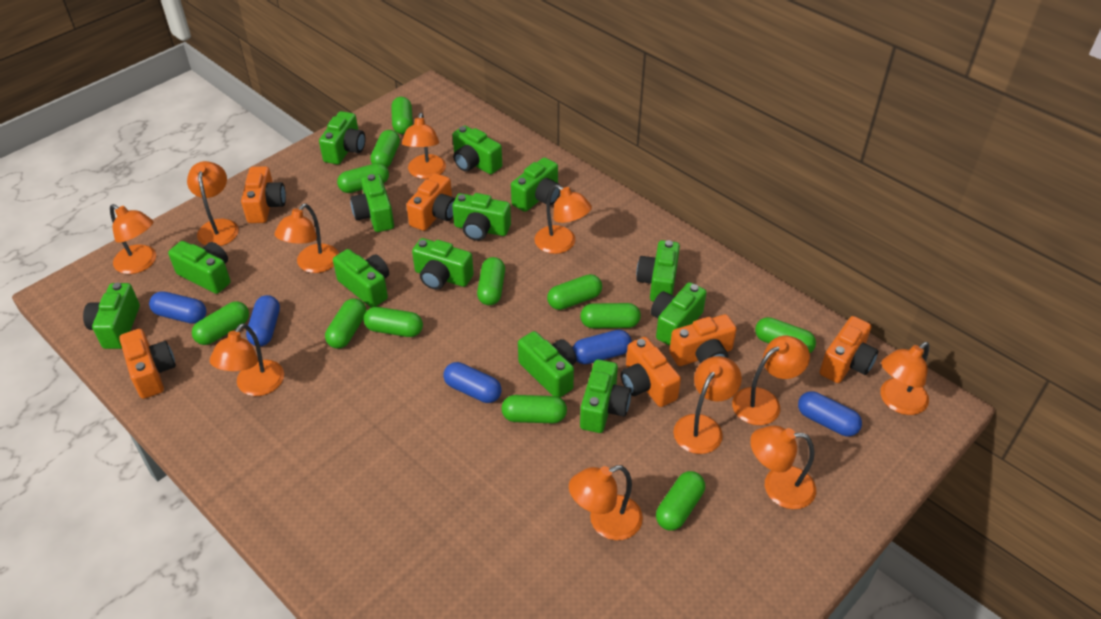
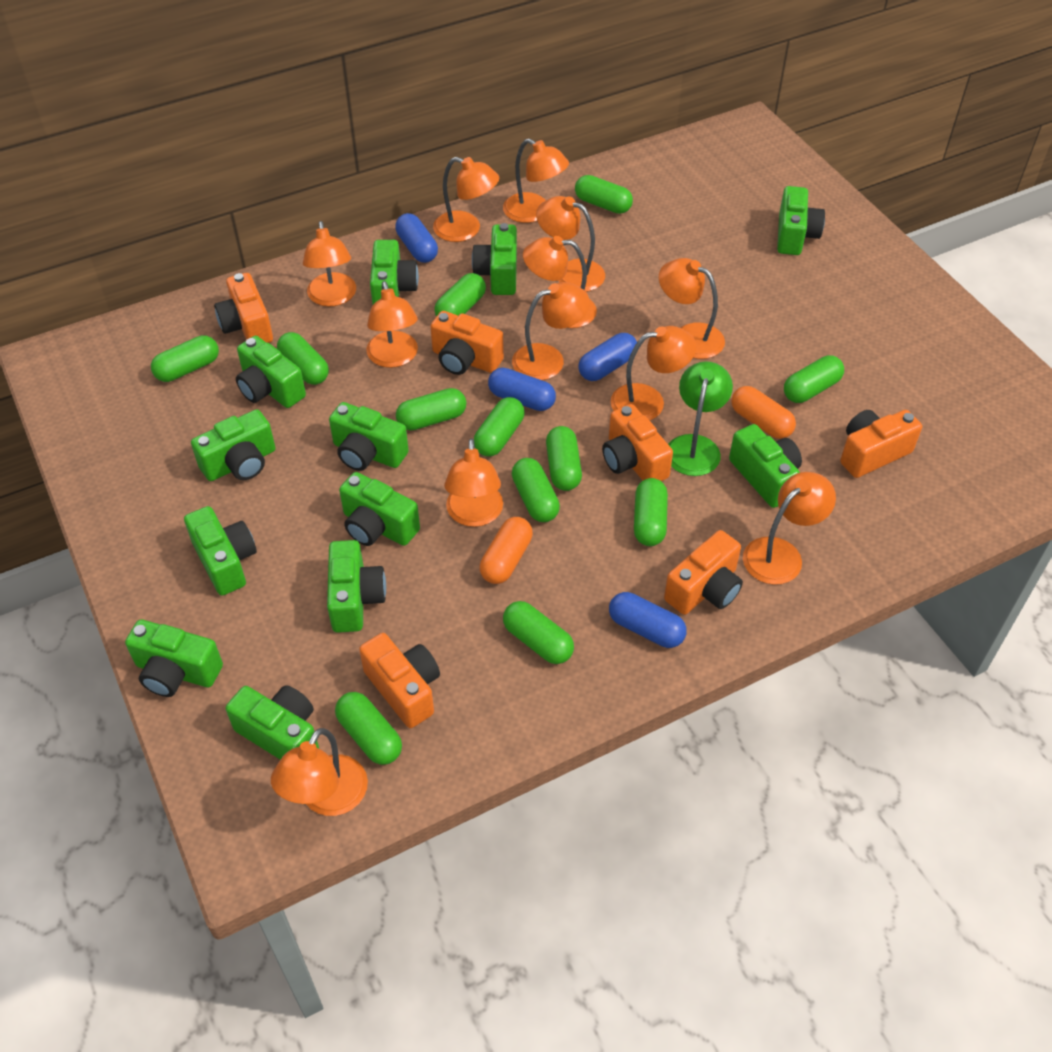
blue capsule: [149,291,206,324] [246,295,280,346] [443,362,502,403] [573,330,632,364] [798,391,862,436] = 5 -> [395,213,438,263] [488,368,556,411] [578,333,637,381] [609,592,687,648] = 4
green camera: [83,283,140,349] [168,241,231,294] [319,111,365,165] [333,249,389,308] [350,174,394,232] [412,238,474,290] [452,193,511,241] [453,125,502,174] [511,157,560,212] [518,331,577,398] [580,359,631,433] [636,240,680,302] [651,282,707,346] = 13 -> [125,620,223,697] [184,506,257,596] [191,409,276,481] [226,685,319,760] [236,336,306,408] [327,540,386,633] [329,402,409,471] [339,472,420,546] [370,240,419,304] [472,223,517,295] [729,424,802,508] [777,186,825,255] = 12
green lamp: none = 0 -> [668,361,733,476] = 1
orange capsule: none = 0 -> [480,517,533,584] [731,386,796,439] = 2
orange lamp: [110,204,156,274] [187,161,239,246] [210,323,284,396] [275,203,339,273] [402,113,446,179] [534,185,592,254] [569,465,643,540] [673,356,742,454] [732,336,810,425] [750,426,816,509] [880,342,929,415] = 11 -> [271,728,368,816] [303,221,356,307] [366,281,418,368] [433,157,499,242] [444,438,503,527] [503,139,569,223] [512,282,589,380] [523,236,597,328] [536,196,605,292] [610,326,696,421] [659,258,725,359] [743,472,836,585] = 12

